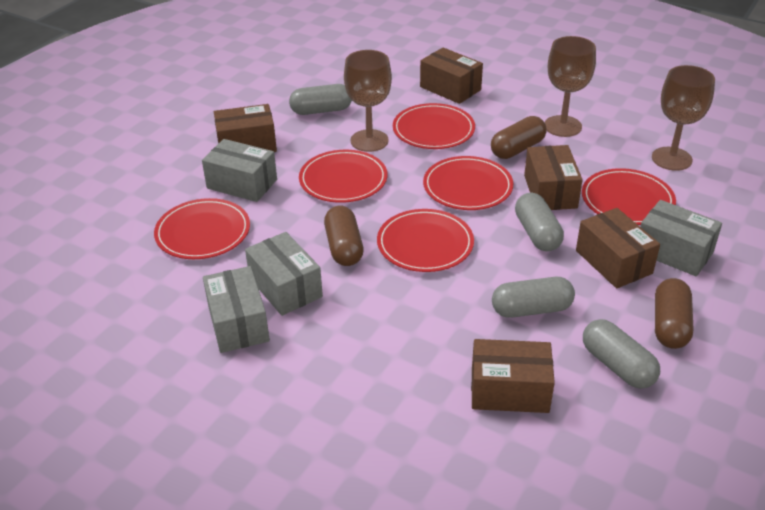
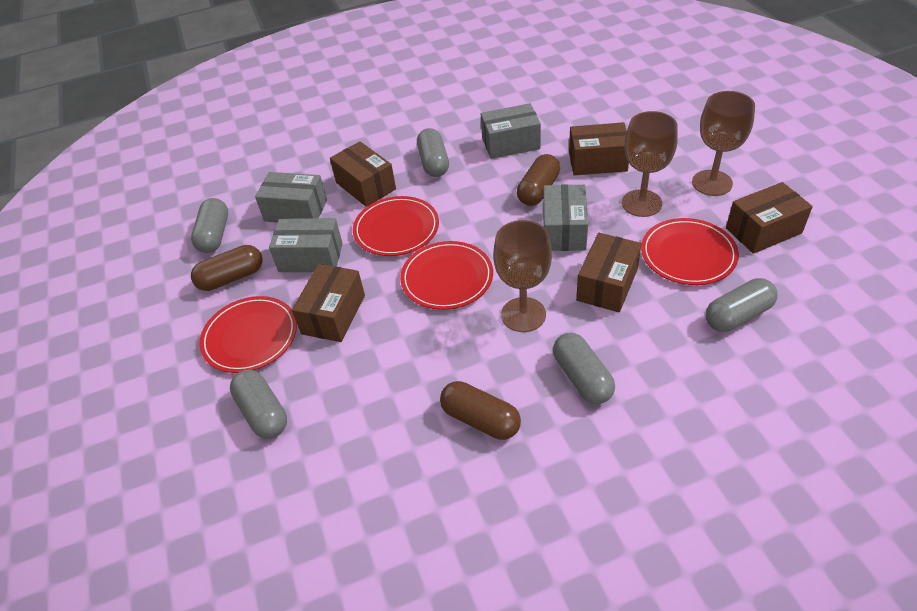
grey capsule: [289,84,352,115] [492,277,575,318] [515,193,564,251] [583,319,660,389] = 4 -> [191,198,228,253] [230,370,287,438] [417,128,449,177] [553,333,615,404] [705,278,778,332] = 5
red plate: [154,198,250,259] [299,150,387,203] [377,209,474,272] [393,103,475,149] [423,156,513,210] [582,168,676,225] = 6 -> [199,296,297,373] [353,196,439,256] [400,241,493,310] [641,218,739,285] = 4

